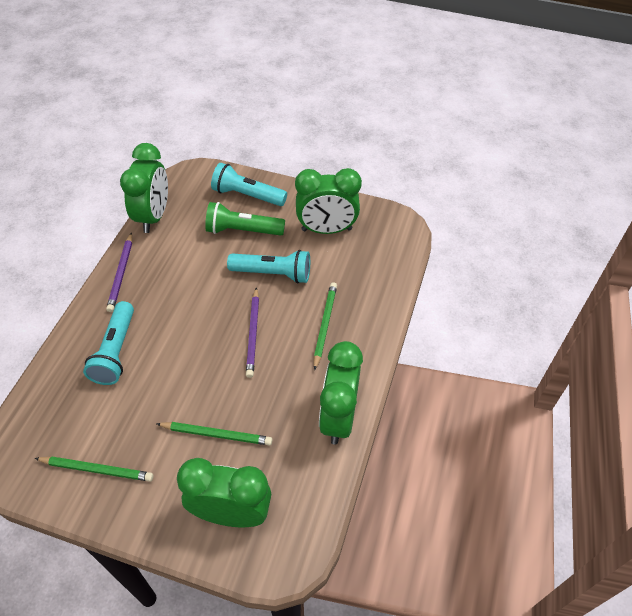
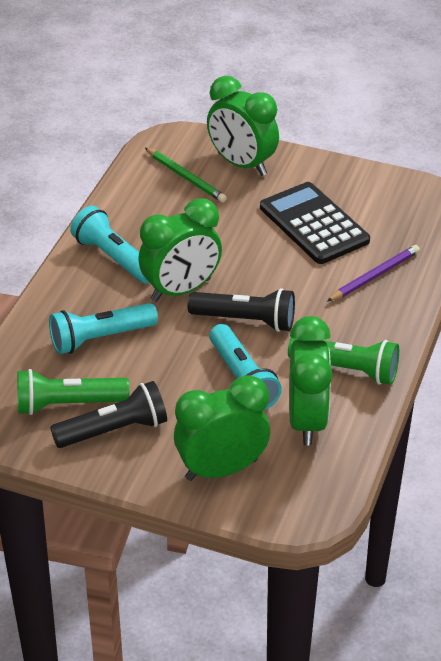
black calculator: none = 0 -> [260,182,370,264] = 1
black flashlight: none = 0 -> [50,381,167,448] [188,288,295,332] = 2
green flashlight: [205,202,285,236] = 1 -> [18,369,130,415] [288,337,399,385] = 2
green pencil: [35,456,154,482] [156,422,272,446] [314,282,337,371] = 3 -> [145,148,227,203] = 1
purple pencil: [106,232,132,312] [246,287,259,378] = 2 -> [327,245,420,302] = 1

